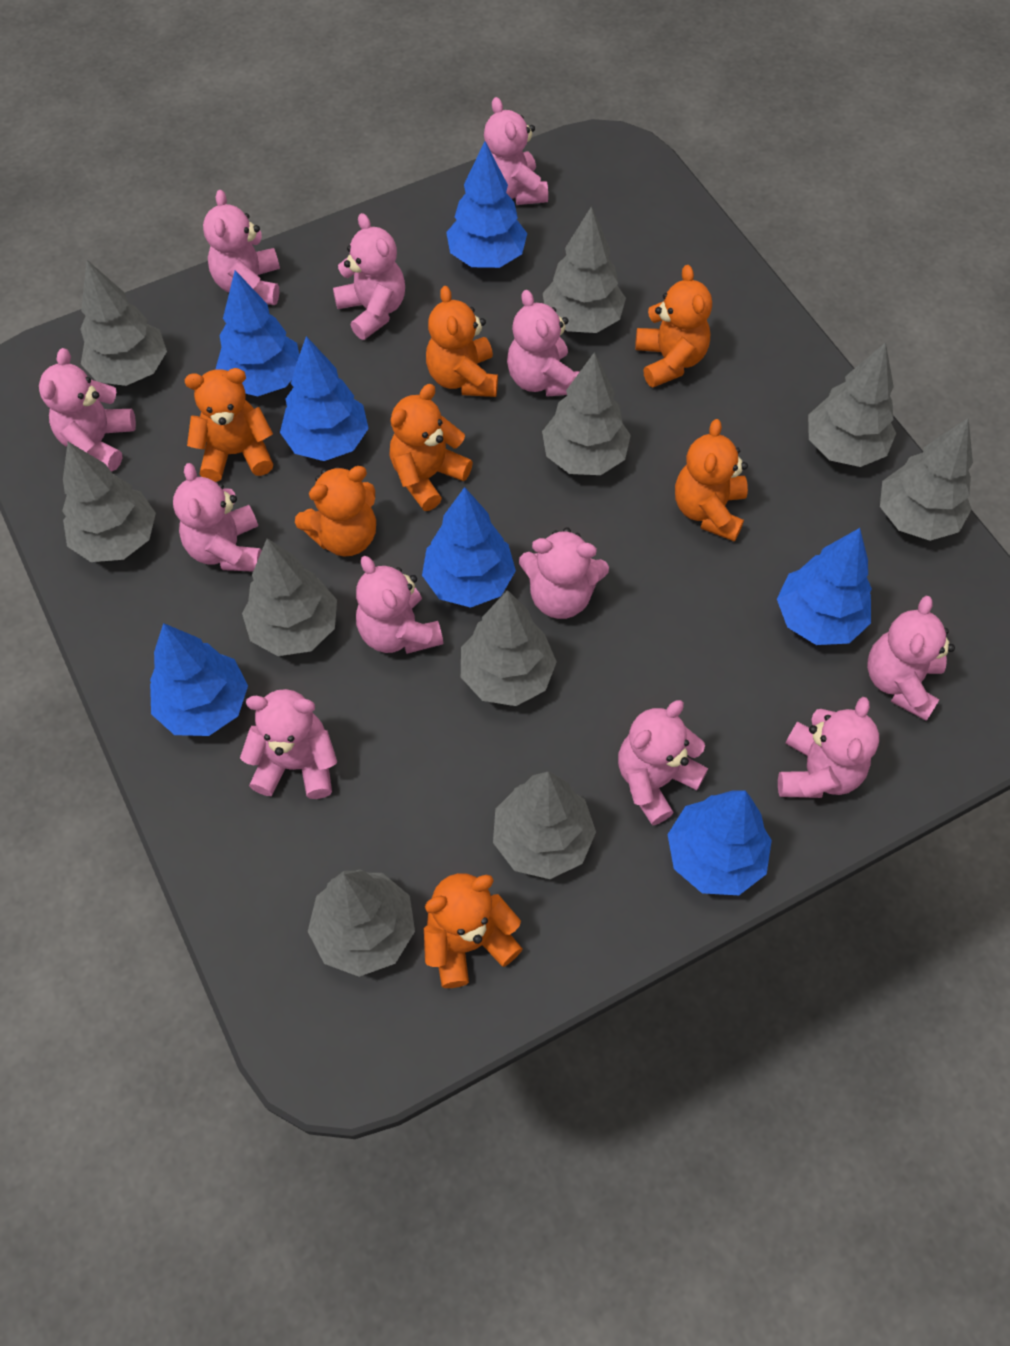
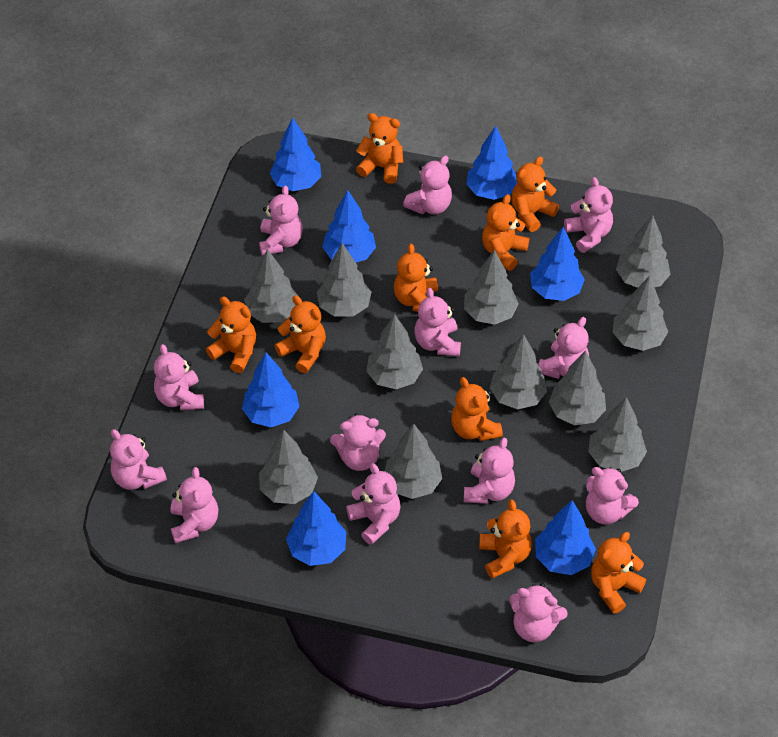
grey tree: [62,442,156,562] [81,260,167,386] [242,538,337,656] [308,869,415,977] [461,590,557,706] [493,772,596,879] [542,352,631,475] [543,207,626,333] [808,342,896,467] [880,418,973,541] = 10 -> [244,249,298,323] [259,430,318,504] [317,243,371,317] [366,314,423,389] [384,424,442,499] [464,250,519,325] [490,334,547,409] [549,350,606,425] [588,397,647,472] [612,276,668,351] [616,215,671,288] = 11
orange teddy bear: [185,368,273,482] [295,466,376,556] [390,384,473,511] [424,873,523,988] [426,286,498,397] [635,265,712,388] [675,419,748,542] = 7 -> [206,297,256,373] [275,295,326,373] [356,113,403,184] [394,244,438,312] [451,377,503,441] [479,499,532,579] [482,194,529,271] [511,156,559,232] [591,532,646,614] = 9
pink teddy bear: [39,348,136,471] [173,463,262,572] [203,190,280,305] [240,689,337,799] [333,213,405,340] [356,556,443,654] [484,97,548,205] [507,290,580,397] [519,527,609,619] [618,700,708,825] [778,697,879,798] [867,596,955,721] = 12 -> [110,429,167,490] [154,344,204,410] [170,467,219,543] [259,185,303,256] [330,413,386,471] [346,463,401,545] [403,156,452,214] [414,288,461,356] [464,438,515,504] [509,583,568,642] [538,317,589,379] [564,177,613,253] [586,467,639,525] = 13

